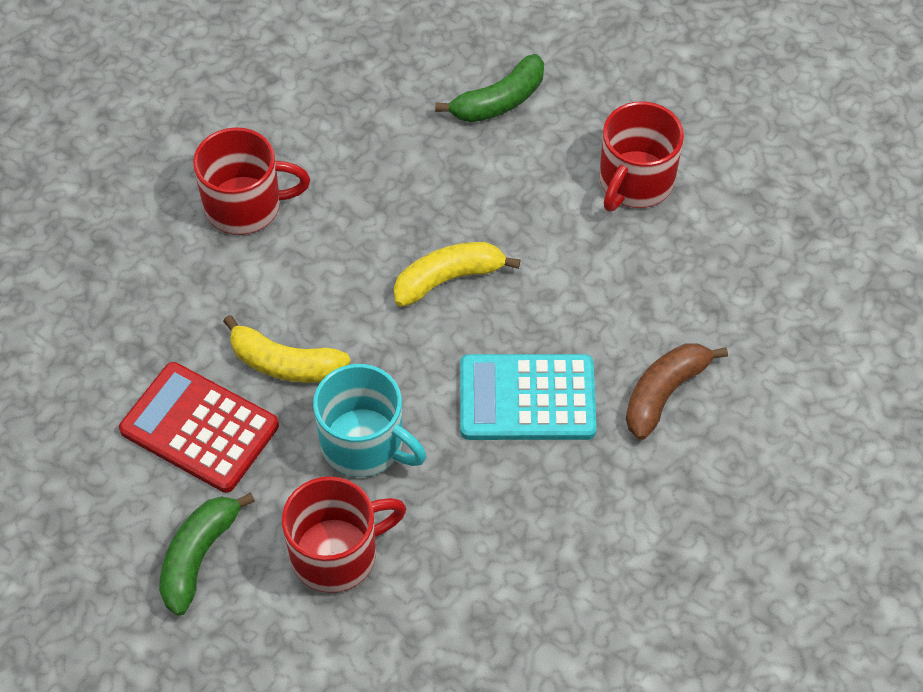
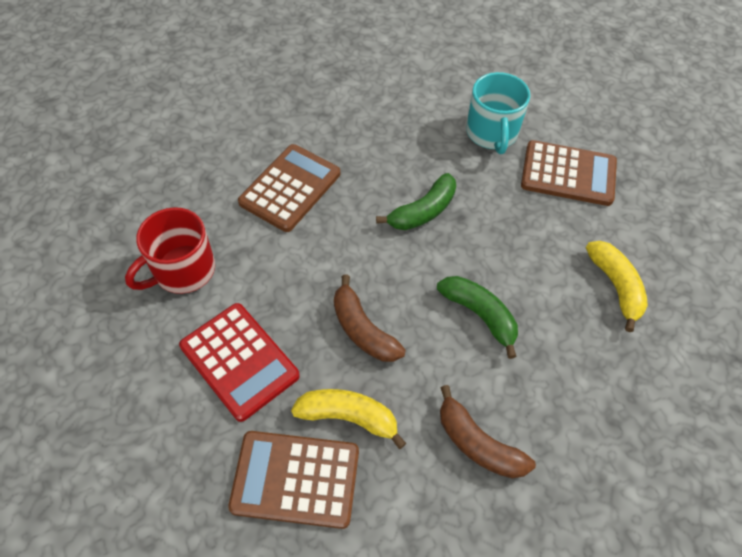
brown banana: [626,343,728,440] = 1 -> [334,274,406,362] [440,385,536,479] = 2
brown calculator: none = 0 -> [228,431,359,529] [238,144,340,232] [521,140,617,206] = 3
red mug: [193,127,310,235] [282,476,406,593] [600,102,684,211] = 3 -> [125,207,215,294] = 1
turquoise calculator: [460,354,597,440] = 1 -> none = 0

